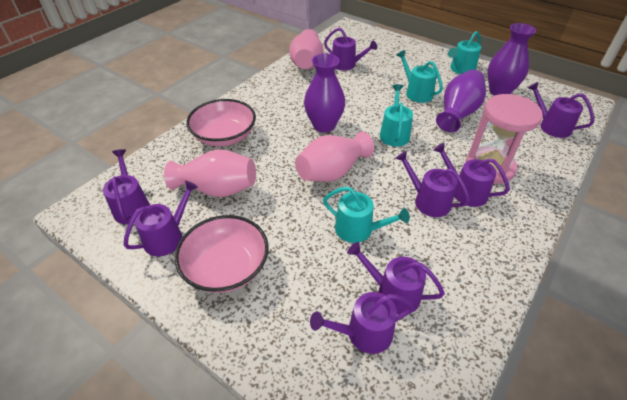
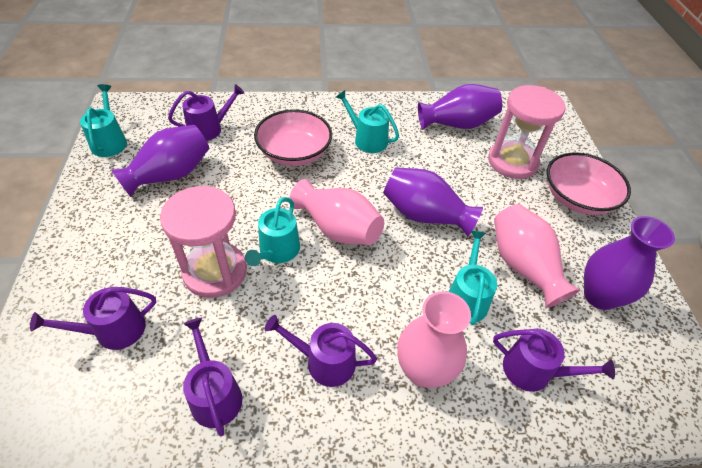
pink hourglass: [466,94,543,184] = 1 -> [160,186,247,298] [488,85,566,179] = 2
purple vase: [304,53,345,132] [436,70,486,132] [488,23,536,96] = 3 -> [111,125,209,197] [383,167,483,236] [418,84,502,129] [584,216,675,310] = 4
purple watering can: [103,149,150,224] [124,180,198,256] [310,292,414,354] [324,28,377,70] [347,242,445,314] [395,151,470,217] [433,143,510,207] [528,82,594,138] = 8 -> [30,287,156,350] [168,84,245,141] [183,318,242,436] [265,315,377,387] [493,329,615,392] = 5

